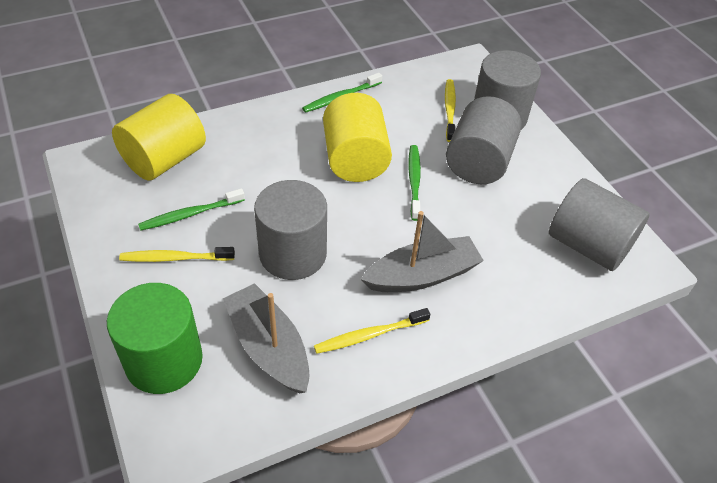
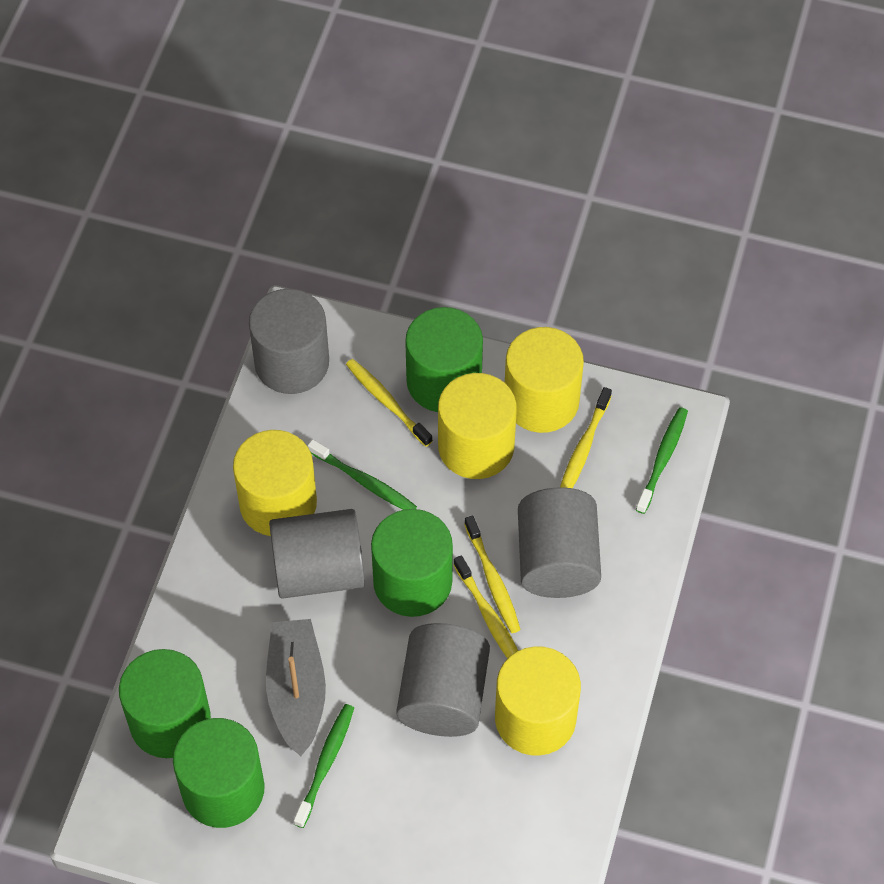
green cylinder: [107,283,203,394] = 1 -> [119,649,211,758] [173,718,265,828] [371,509,453,617] [405,307,483,412] = 4
grey boat: [223,283,310,394] [361,211,484,292] = 2 -> [266,619,326,757] = 1
yellow cylinder: [112,94,206,181] [323,93,392,182] = 2 -> [233,430,317,536] [438,373,517,479] [495,646,581,756] [505,327,584,433] = 4
yellow toothbrush: [119,247,235,262] [314,308,431,354] [445,79,456,142] = 3 -> [346,359,432,447] [453,555,518,659] [464,515,521,633] [560,387,612,488] = 4

